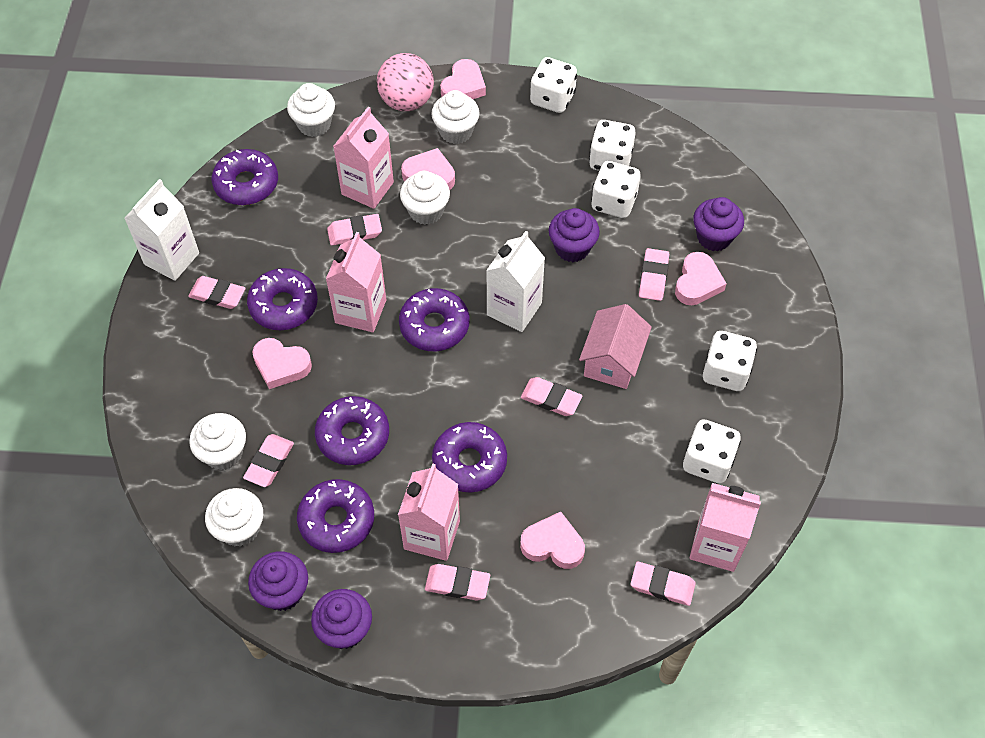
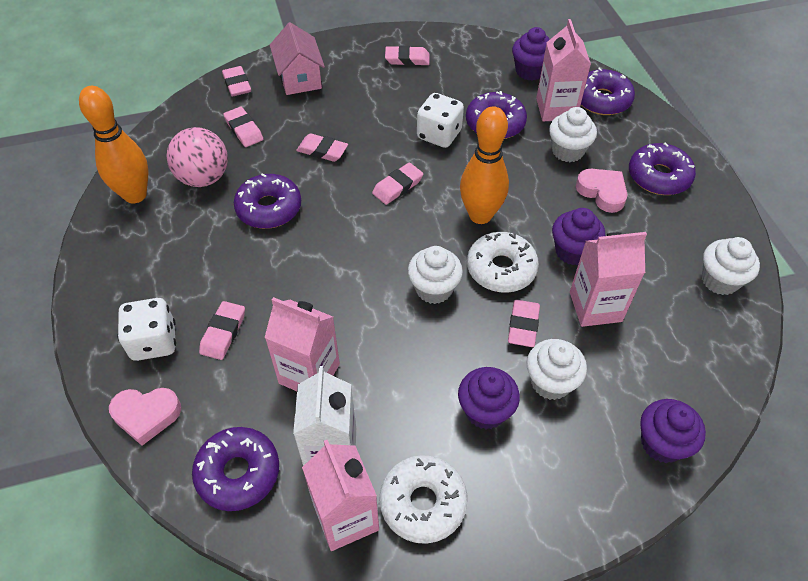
orange bowling pin: none = 0 -> [79,86,148,203] [460,106,509,224] = 2
pink heart: [253,338,312,389] [401,148,455,190] [440,59,486,99] [520,512,585,569] [675,252,727,305] = 5 -> [109,388,181,446] [576,169,627,213] = 2
purple donut: [212,149,278,205] [247,268,318,330] [297,479,374,553] [315,396,389,465] [399,288,470,351] [432,422,507,492] = 6 -> [192,427,279,511] [234,173,301,229] [466,91,527,139] [581,67,635,115] [629,143,696,195] = 5
white carton: [124,179,199,281] [486,231,545,332] = 2 -> [293,366,356,466] = 1
white cupcake: [189,413,246,470] [205,488,263,547] [287,83,335,137] [400,171,450,225] [431,90,480,144] = 5 -> [408,246,463,304] [526,339,587,400] [549,107,597,162] [702,237,760,295] = 4
white dice: [530,57,577,113] [589,120,636,171] [591,161,640,218] [683,419,741,483] [703,331,757,391] = 5 -> [117,298,176,361] [417,93,464,148] = 2
white donut: none = 0 -> [379,455,467,544] [467,232,539,293] = 2

